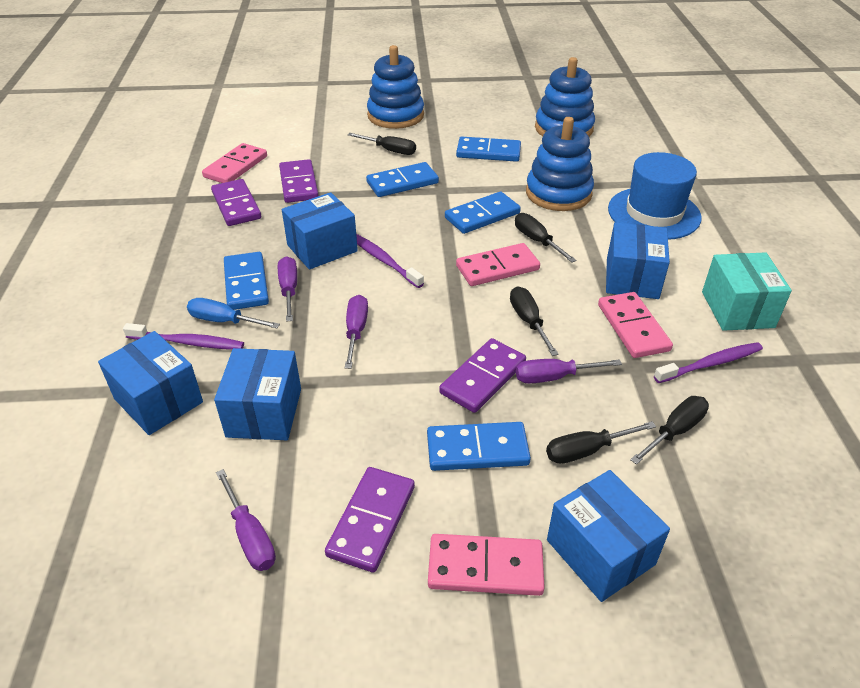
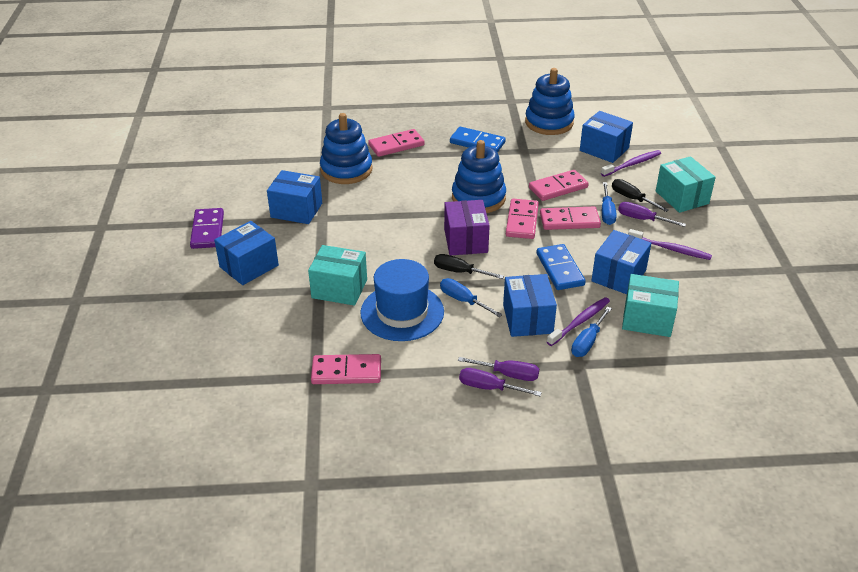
black screwdriver: [348,133,416,155] [510,287,559,356] [515,213,576,262] [546,421,656,464] [630,396,709,465] = 5 -> [434,254,504,279] [612,179,669,212] = 2
blue domino: [224,252,269,310] [366,162,439,197] [427,422,531,471] [445,192,521,234] [456,137,521,162] = 5 -> [450,127,506,153] [536,244,586,290] = 2
blue screwdriver: [187,298,280,329] = 1 -> [440,278,503,317] [571,306,612,357] [602,182,617,225] = 3
pink domino: [202,143,267,183] [428,534,545,596] [456,243,540,286] [598,292,673,358] = 4 -> [311,354,381,384] [368,129,424,157] [506,199,539,239] [529,170,589,201] [540,207,601,230] = 5
purple box: none = 0 -> [444,200,490,255] = 1
purple domino: [211,179,261,226] [279,159,319,203] [325,467,415,572] [439,338,526,413] = 4 -> [190,208,224,249] = 1
purple screwdriver: [216,469,276,571] [278,256,297,322] [345,295,368,369] [516,359,622,384] = 4 -> [458,357,539,381] [459,368,542,396] [618,202,686,227] = 3
turquoise box: [702,252,792,331] = 1 -> [308,245,367,306] [622,274,679,337] [656,156,716,213] = 3

